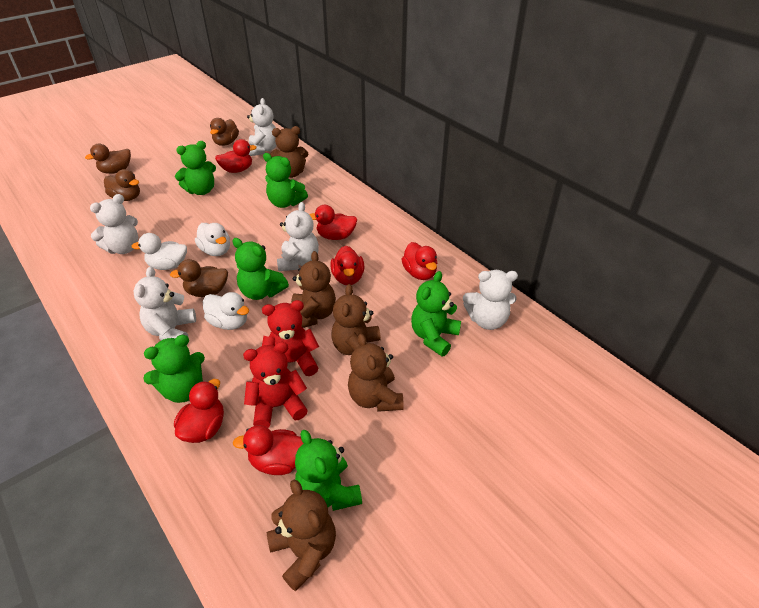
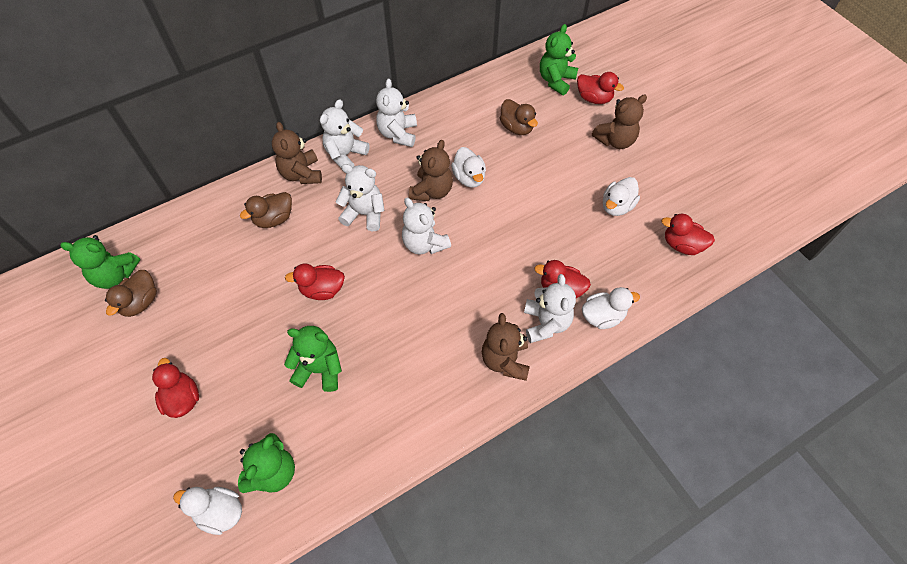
brown duck: [85,144,131,174] [104,169,140,201] [170,259,228,297] [210,118,239,146] = 4 -> [105,270,157,317] [240,192,292,228] [500,99,538,135] = 3
brown teddy bear: [267,480,336,592] [270,126,308,178] [291,251,336,328] [332,284,381,355] [348,334,404,412] = 5 -> [272,122,322,184] [409,140,453,201] [482,313,530,381] [592,95,647,149] = 4
green teddy bear: [143,335,205,403] [175,141,216,195] [232,238,289,300] [263,153,308,208] [295,430,362,511] [411,271,461,356] = 6 -> [60,235,140,289] [238,433,295,493] [284,326,342,392] [540,24,578,95] = 4
red duck: [174,379,224,443] [215,139,257,173] [233,425,303,475] [309,205,357,240] [331,246,364,285] [401,242,437,280] = 6 -> [152,358,199,418] [285,263,345,300] [534,260,591,298] [577,72,624,104] [661,214,715,255] = 5
red teddy bear: [243,342,308,428] [262,300,319,376] = 2 -> none = 0
white duck: [132,233,187,270] [195,223,230,256] [203,292,249,330] = 3 -> [173,487,242,535] [451,147,486,188] [582,287,640,329] [603,177,640,216] = 4

